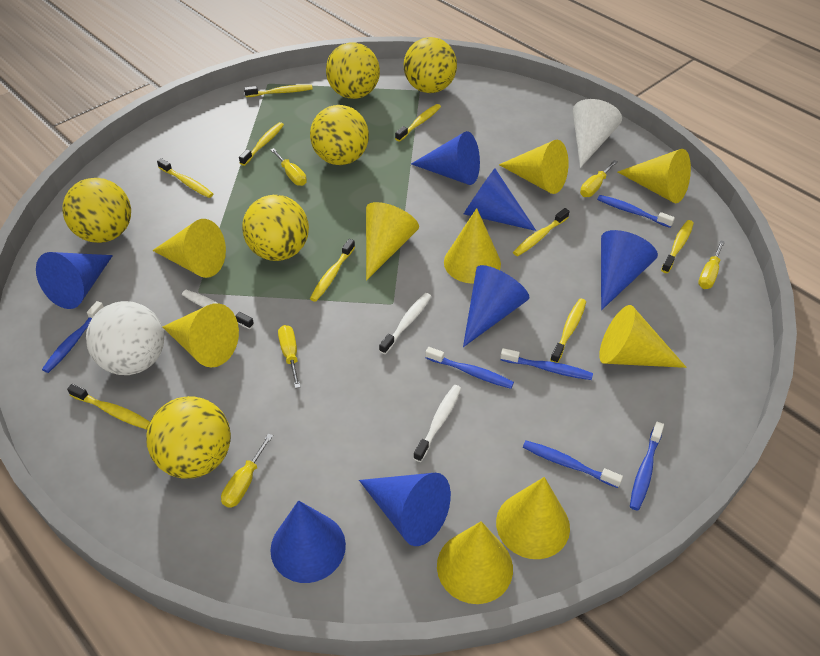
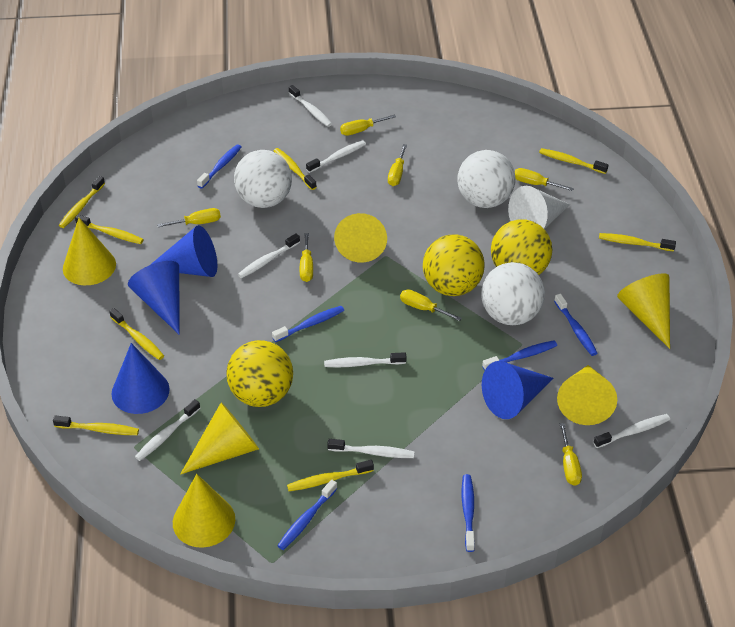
blue cone: [36,252,113,309] [270,500,346,583] [359,473,451,546] [411,131,480,185] [463,265,530,347] [464,169,536,231] [601,230,658,310] = 7 -> [111,343,170,414] [128,261,180,335] [150,225,217,277] [482,361,553,419] = 4
white ball: [86,301,164,375] = 1 -> [234,150,292,208] [457,150,516,208] [481,262,545,325] = 3
white toothbrush: [182,290,254,329] [379,293,431,354] [413,385,461,462] = 3 -> [135,399,200,461] [238,233,300,278] [289,85,332,127] [306,140,366,173] [324,352,406,368] [327,439,415,458] [593,414,670,448] = 7
yellow ball: [62,178,131,243] [146,396,231,479] [242,195,309,261] [310,105,369,165] [326,42,380,99] [404,37,457,93] = 6 -> [227,340,293,407] [423,234,485,296] [491,219,552,275] = 3
yellow cone: [152,219,226,278] [163,303,239,368] [366,202,419,281] [437,521,513,604] [444,208,501,284] [496,477,570,559] [499,140,569,194] [599,305,687,368] [618,149,691,203] = 9 -> [63,218,116,285] [173,474,235,548] [180,402,259,475] [334,213,387,263] [557,365,617,425] [617,273,670,349] = 6
yellow screwdriver: [221,434,273,508] [270,148,307,186] [278,325,300,388] [580,160,618,197] [698,240,725,289] = 5 -> [157,208,221,227] [300,233,313,282] [340,115,396,136] [388,144,407,186] [400,289,462,321] [515,168,574,191] [560,423,582,486] = 7
yellow toothbrush: [67,384,150,430] [157,158,213,198] [239,122,284,166] [244,85,313,97] [310,239,355,302] [395,104,441,142] [513,208,570,256] [550,299,586,363] [661,220,694,273] = 9 -> [53,416,139,435] [59,176,105,228] [75,214,144,244] [109,308,164,360] [273,148,317,190] [287,460,374,491] [539,148,608,174] [599,233,676,251] = 8

